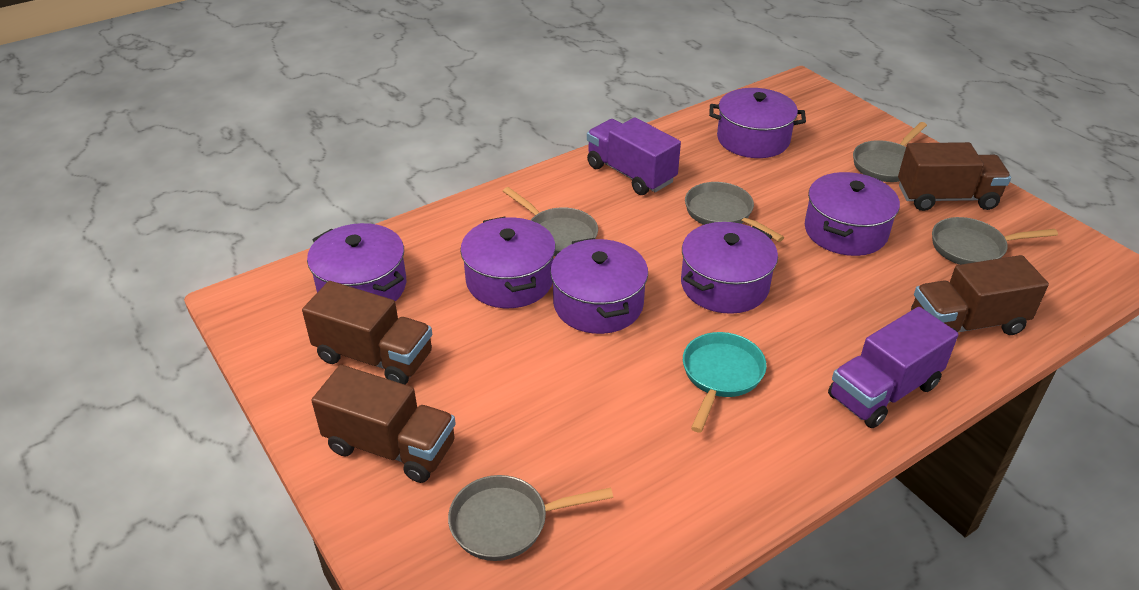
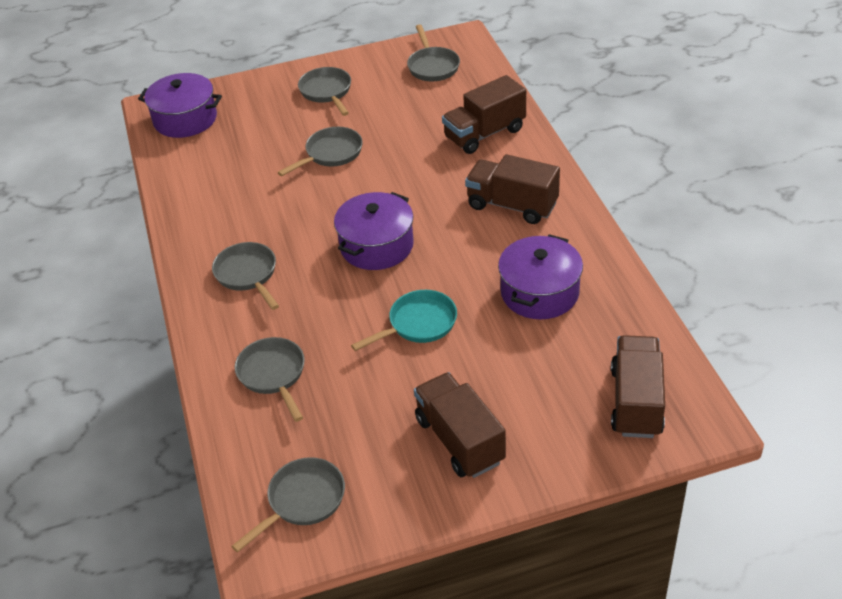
grey pan: [448,475,613,561] [503,187,598,256] [685,182,784,242] [853,122,927,182] [932,217,1058,265] = 5 -> [212,242,279,310] [231,457,345,552] [235,337,305,422] [277,127,363,176] [298,67,351,116] [407,24,460,81] = 6
purple pot: [307,223,406,301] [460,217,556,308] [550,238,648,334] [681,222,778,314] [709,88,806,158] [805,172,900,256] = 6 -> [138,73,222,138] [334,192,414,270] [498,234,583,319] = 3
purple truck: [587,117,681,195] [828,307,958,428] = 2 -> none = 0

